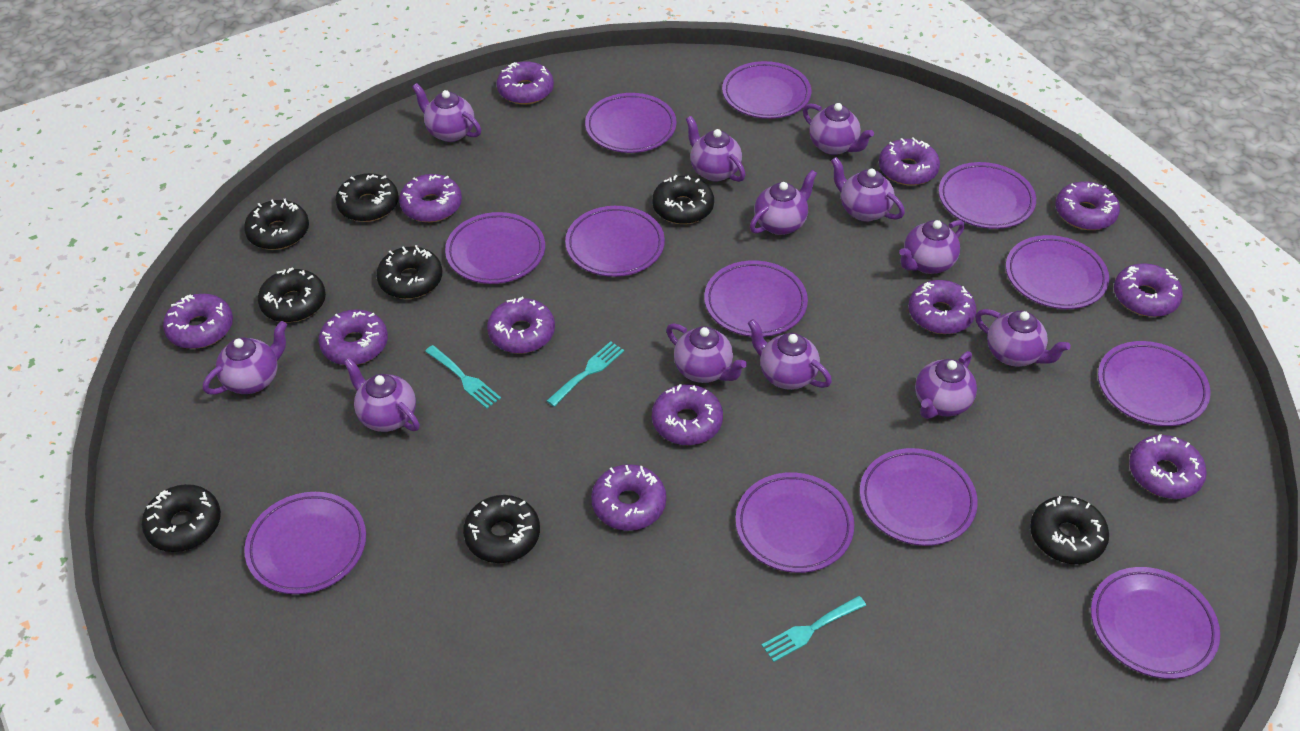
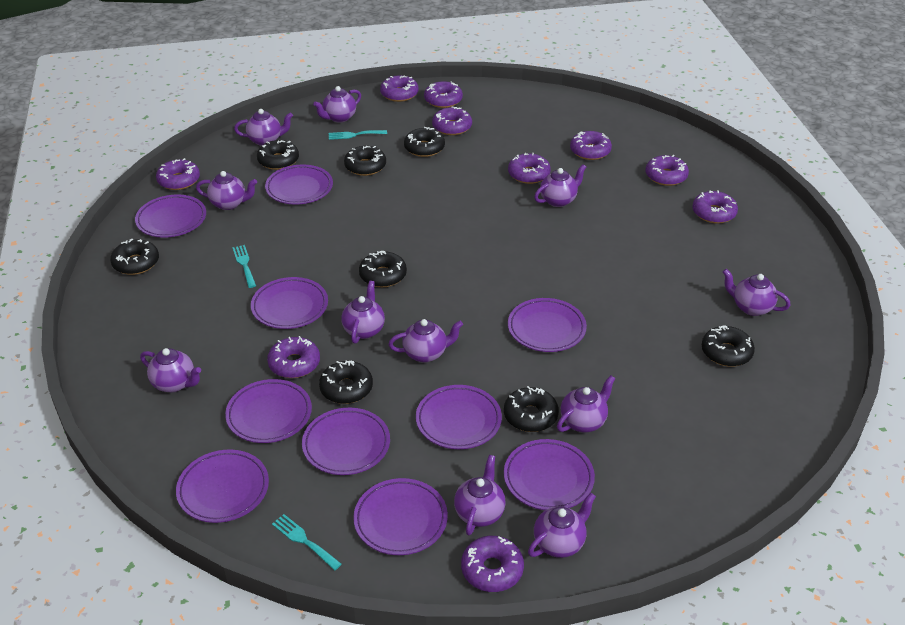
purple donut: [163,294,233,349] [318,309,388,365] [399,174,462,222] [487,297,555,354] [496,62,554,104] [591,464,666,531] [652,384,723,445] [879,137,940,185] [908,280,976,334] [1055,181,1120,230] [1114,263,1183,317] [1129,434,1207,499] = 12 -> [156,158,200,190] [267,336,320,378] [380,75,419,102] [424,81,463,108] [432,107,472,135] [461,536,524,592] [508,153,551,184] [570,131,612,160] [645,155,689,186] [692,190,738,223] = 10
purple plate: [244,492,366,594] [445,212,545,284] [565,206,665,277] [585,93,676,153] [704,260,808,337] [722,61,811,119] [735,472,854,573] [860,448,978,546] [939,162,1036,229] [1006,235,1109,309] [1091,567,1220,679] [1098,341,1211,426] = 12 -> [135,195,206,238] [176,450,269,523] [225,379,312,443] [251,277,328,329] [265,165,333,205] [302,408,390,475] [353,478,448,555] [416,385,502,449] [504,439,595,510] [508,298,587,352] = 10
purple teapot: [203,321,287,395] [344,358,420,432] [412,83,481,142] [666,323,747,383] [686,116,745,182] [748,319,832,390] [750,170,817,235] [803,103,874,155] [831,157,905,222] [899,220,965,274] [915,351,977,419] [975,309,1071,367] = 12 -> [140,348,201,392] [196,171,257,210] [234,109,293,146] [313,86,361,123] [341,281,385,344] [388,319,463,363] [454,455,506,535] [528,493,596,558] [534,164,586,207] [557,375,615,432] [723,269,790,316] = 11

